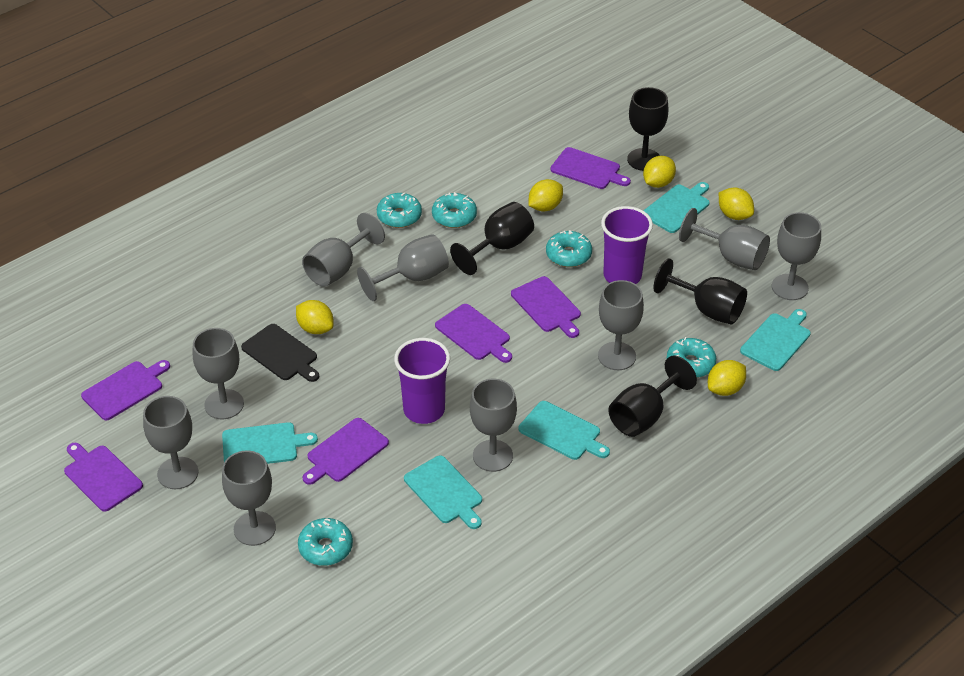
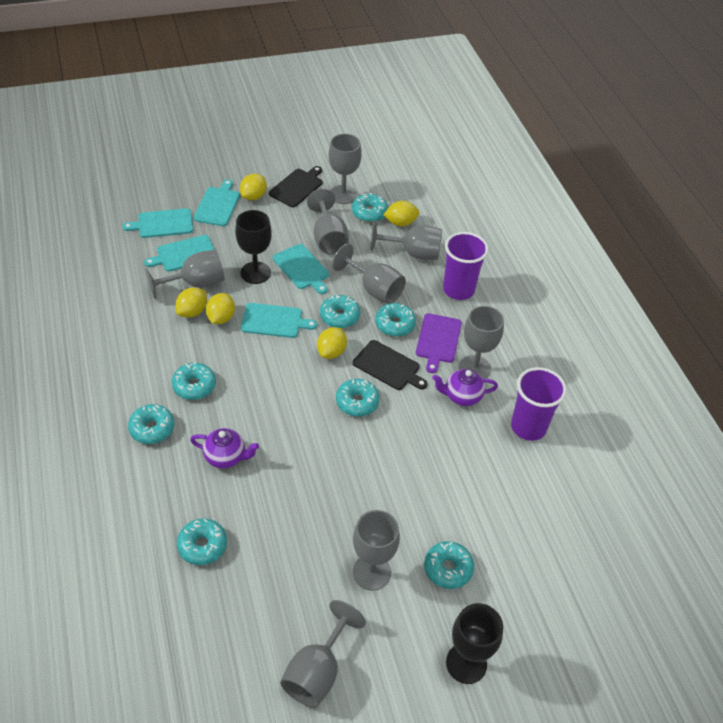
black cutting board: [241,324,320,382] = 1 -> [269,166,323,207] [353,340,428,390] = 2
black goblet: [450,202,534,275] [608,355,697,437] [627,87,669,171] [654,258,747,324] = 4 -> [235,210,272,284] [446,603,503,684] = 2
grey goblet: [143,396,198,489] [193,328,244,419] [222,450,276,546] [302,213,385,287] [357,234,449,301] [470,379,517,472] [598,280,644,370] [679,208,770,270] [772,212,821,300] = 9 -> [145,250,225,299] [280,600,366,708] [307,188,349,255] [329,134,362,204] [332,243,406,304] [353,510,400,591] [370,222,442,260] [459,306,504,379] = 8
purple cutting board: [64,443,143,512] [81,360,170,420] [303,418,389,485] [435,304,512,363] [511,276,581,338] [550,147,631,189] = 6 -> [416,313,462,373] = 1
purple teapot: none = 0 -> [190,428,259,469] [432,369,498,406] = 2
turquoise donut: [298,518,353,566] [377,193,422,228] [432,192,477,228] [546,230,592,267] [667,337,716,378] = 5 -> [128,404,175,444] [172,362,216,400] [177,518,227,565] [320,295,360,328] [336,379,380,416] [352,193,388,222] [375,303,416,337] [424,541,474,589] = 8

